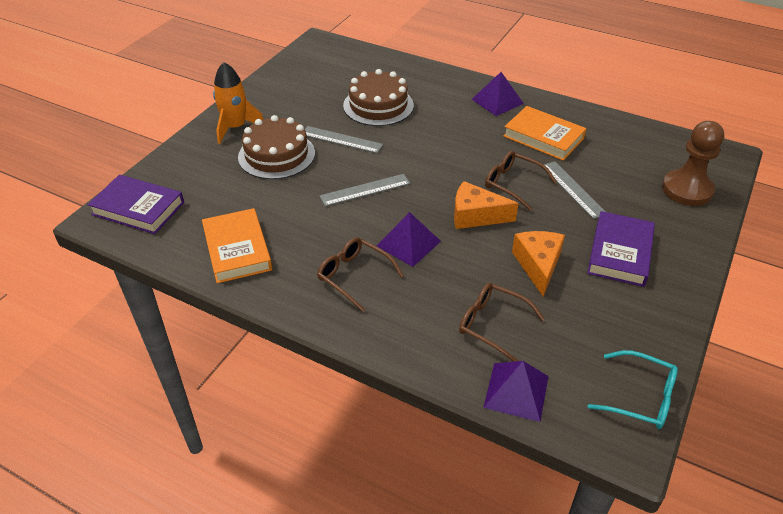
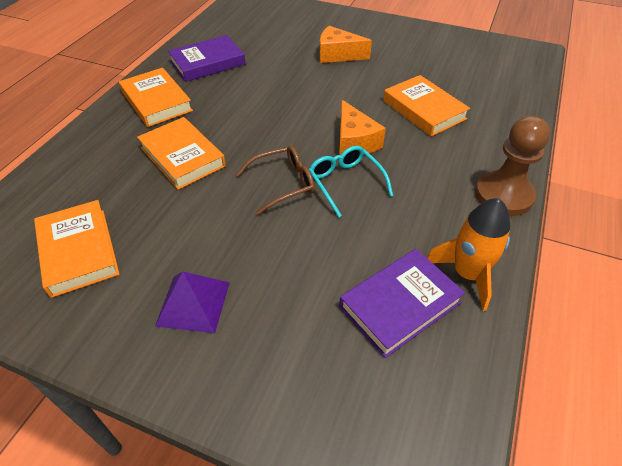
brown cake: [238,115,315,179] [343,69,414,126] = 2 -> none = 0
brown glasses: [317,237,404,312] [459,283,545,362] [485,151,557,211] = 3 -> [236,145,315,215] = 1
grey ruler: [305,126,383,153] [320,174,410,206] [544,161,606,219] = 3 -> none = 0
orange book: [202,208,272,283] [503,106,587,161] = 2 -> [34,200,120,298] [119,68,193,127] [137,117,226,190] [383,75,470,137] = 4
purple pyramid: [377,212,441,267] [472,72,524,116] [483,361,549,422] = 3 -> [155,272,230,333] = 1

